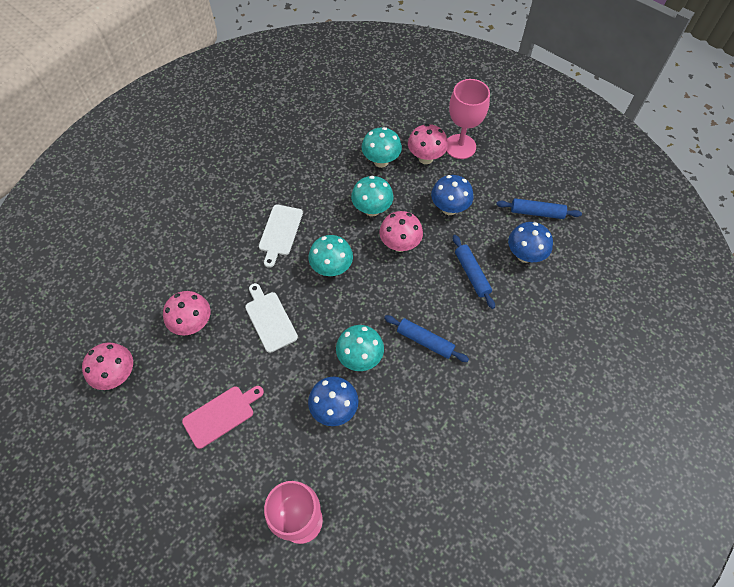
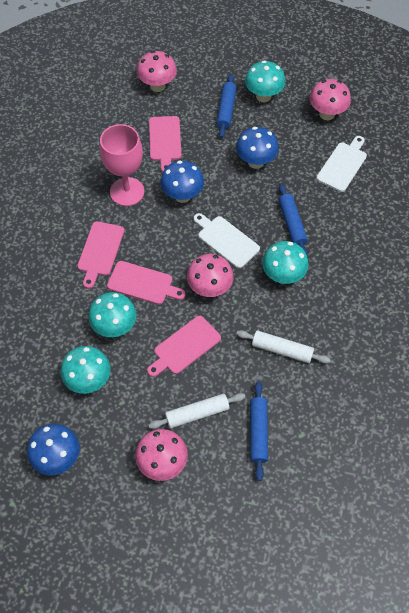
pink cutting board: [182,386,264,449] = 1 -> [77,221,124,289] [107,261,186,305] [147,316,221,377] [149,116,181,172] = 4
pink goblet: [264,481,323,544] [446,79,490,159] = 2 -> [100,124,144,206] = 1
white rolling pin: none = 0 -> [149,393,245,429] [236,330,330,364] = 2

